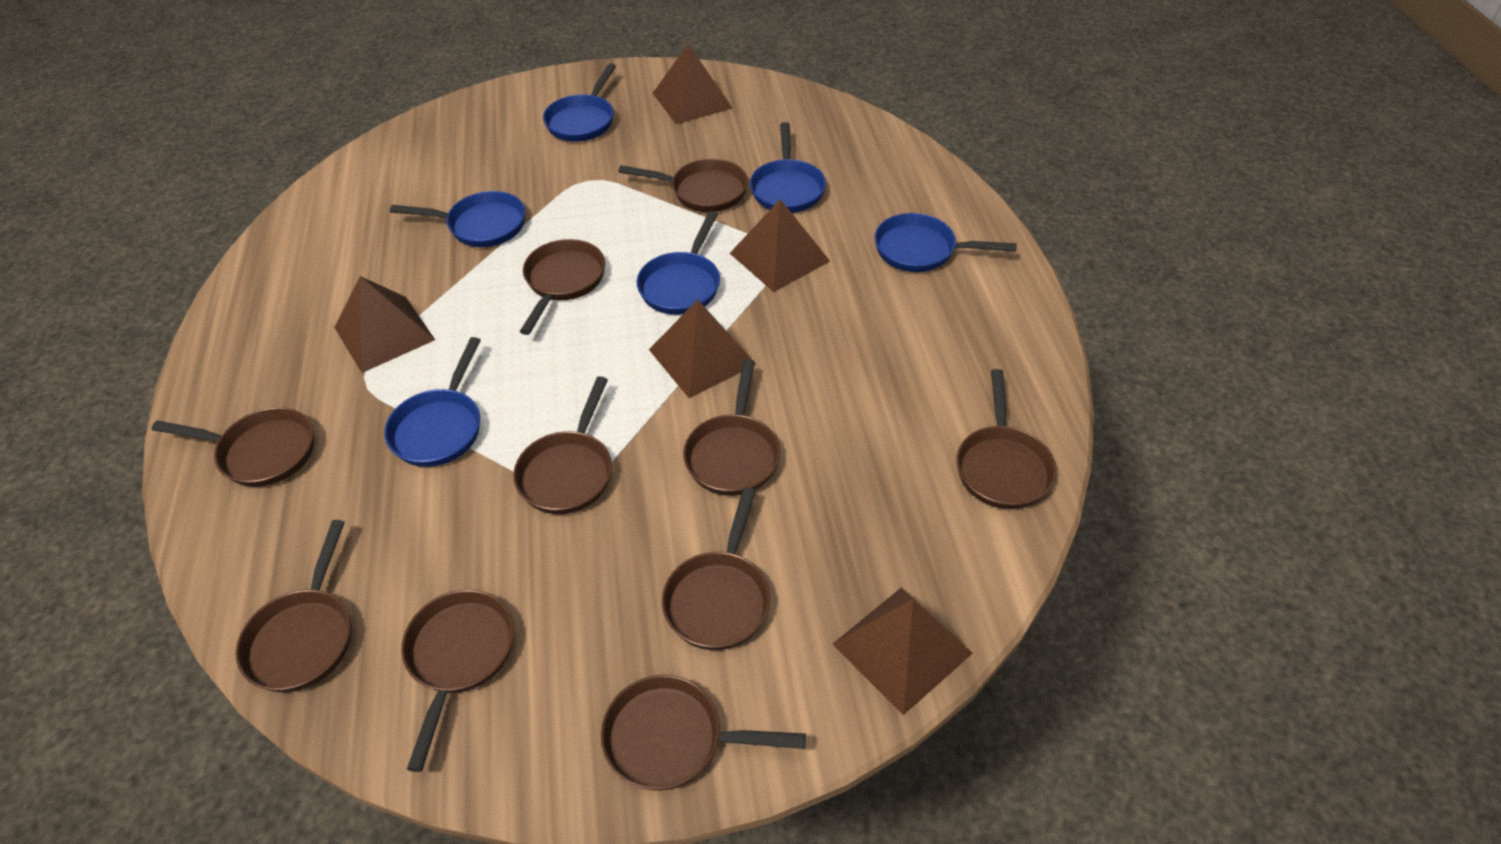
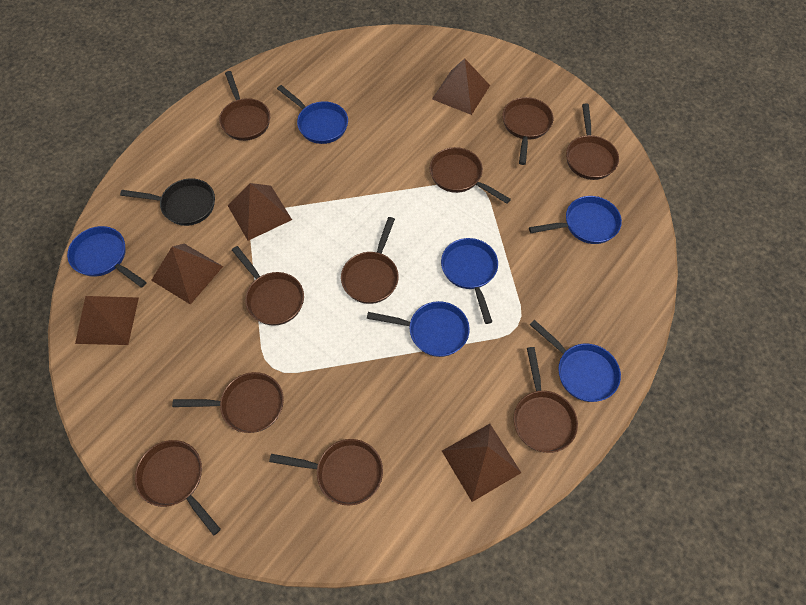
black pan: none = 0 -> [120,178,215,226] = 1

